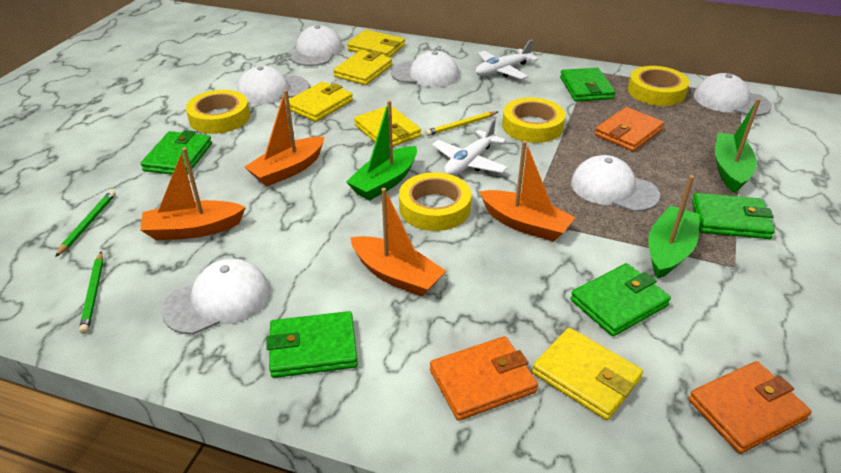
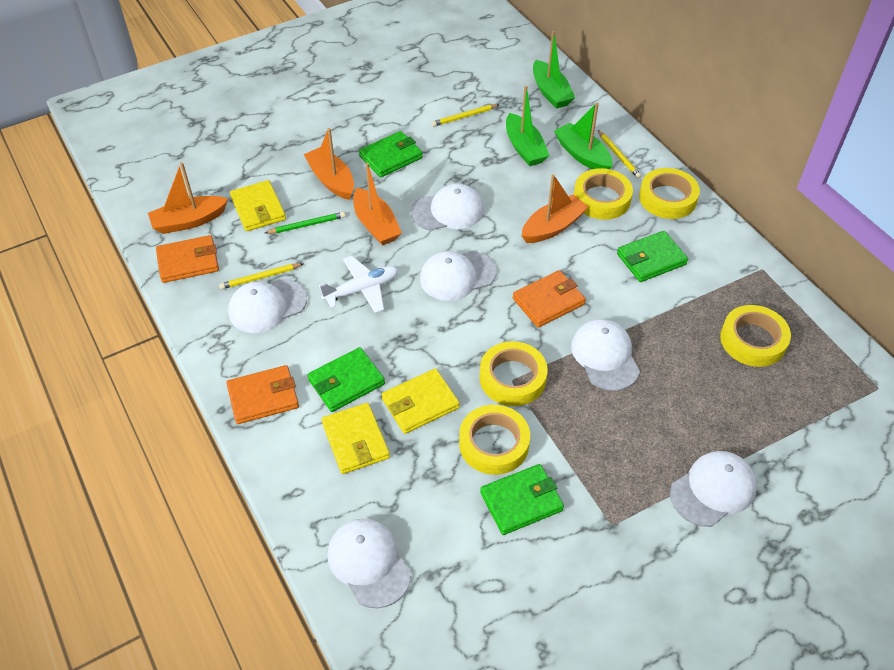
green pencil: [55,190,116,257] [79,252,103,334] = 2 -> [265,212,345,234] = 1
green wallet: [140,130,212,175] [266,311,358,378] [560,68,615,101] [571,263,671,337] [692,193,775,239] = 5 -> [308,347,385,412] [359,131,423,178] [480,464,564,535] [617,231,688,282] = 4
white plane: [432,119,508,176] [476,40,538,79] = 2 -> [319,256,398,313] = 1
yellow pencil: [425,111,498,136] = 1 -> [219,263,304,289] [431,104,500,127] [598,130,642,179] = 3
yellow tape: [186,90,250,134] [399,172,471,231] [502,97,565,143] [628,66,689,106] = 4 -> [459,405,530,475] [480,341,548,406] [574,168,633,220] [639,168,700,219] [720,305,791,367] = 5
yellow wallet: [289,81,353,122] [333,50,392,85] [347,30,405,57] [354,106,421,147] [532,328,643,420] = 5 -> [230,180,286,231] [322,403,390,474] [382,369,460,434] = 3

